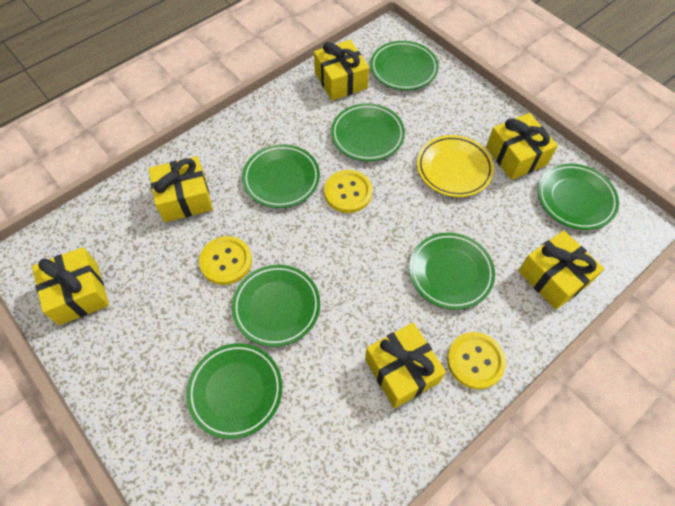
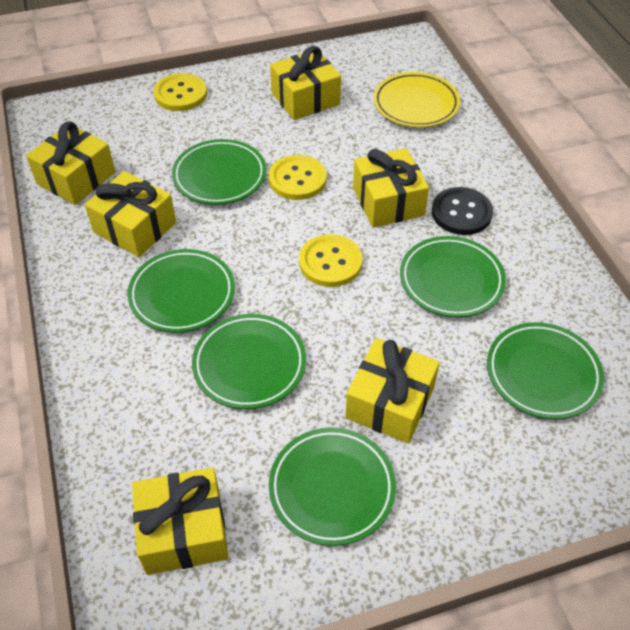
black button: none = 0 -> [432,187,493,235] = 1
green plate: [186,343,282,439] [232,265,320,347] [242,144,320,208] [331,103,405,161] [370,41,439,90] [409,233,495,310] [538,164,619,230] = 7 -> [128,249,235,333] [172,139,266,205] [192,314,306,409] [269,427,396,546] [400,236,506,317] [487,322,604,419] = 6

